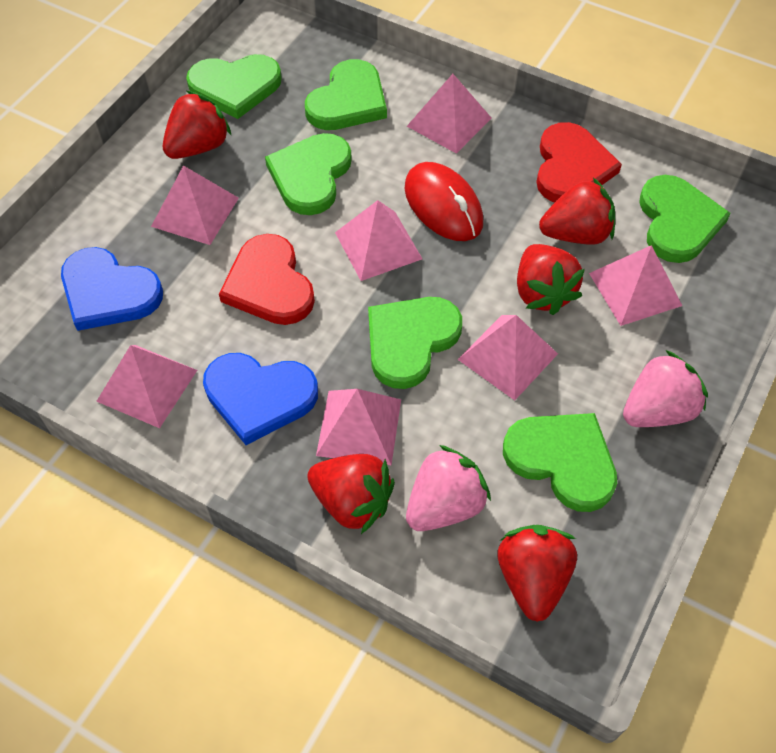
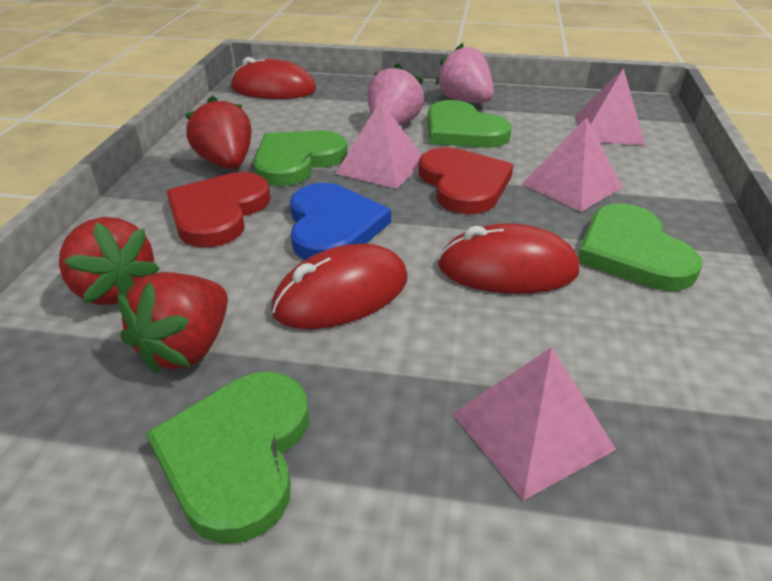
blue heart: [61,247,163,331] [203,353,318,445] = 2 -> [290,183,391,260] = 1
green heart: [186,54,282,119] [265,133,352,215] [305,59,387,130] [368,297,462,389] [503,413,617,512] [639,175,731,263] = 6 -> [146,372,309,544] [254,130,347,186] [428,100,512,148] [578,203,702,291] = 4
pink pyramid: [96,345,197,428] [151,165,239,245] [316,389,401,465] [335,200,422,281] [407,74,491,154] [458,315,558,400] [589,245,682,326] = 7 -> [335,100,421,189] [452,347,616,501] [522,117,623,212] [575,68,645,145] = 4
red mouse: [404,162,483,241] = 1 -> [231,57,316,99] [271,244,407,329] [438,223,579,294] = 3
red strawberry: [163,91,232,159] [307,454,395,534] [497,525,577,622] [517,244,585,315] [539,178,615,245] = 5 -> [59,217,160,305] [117,272,228,374] [185,96,252,169] = 3

